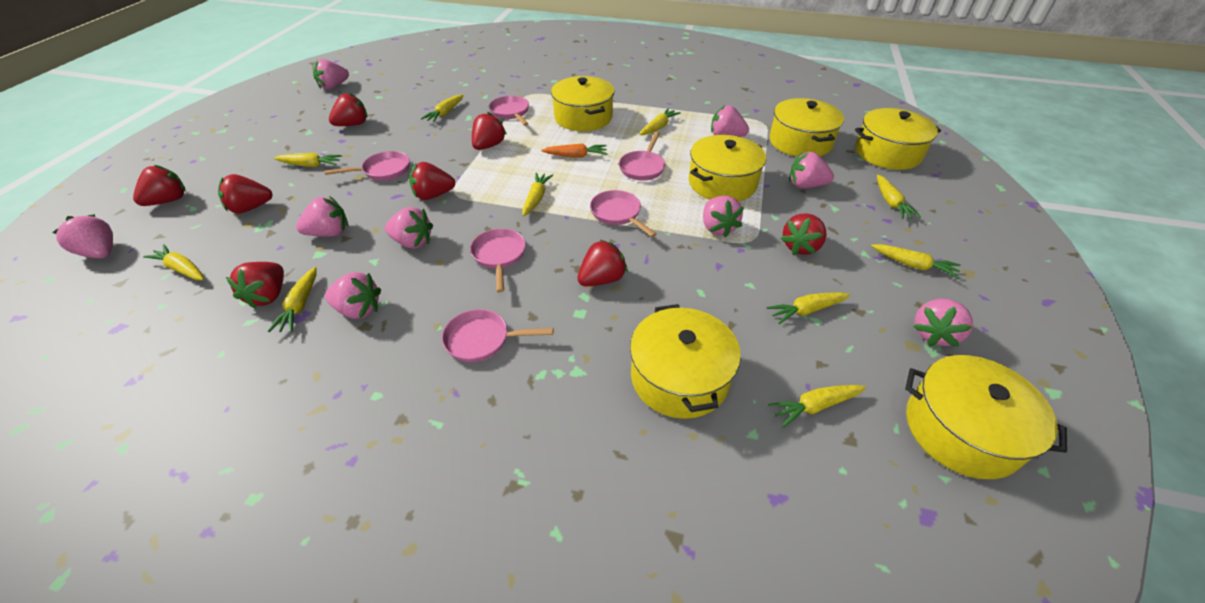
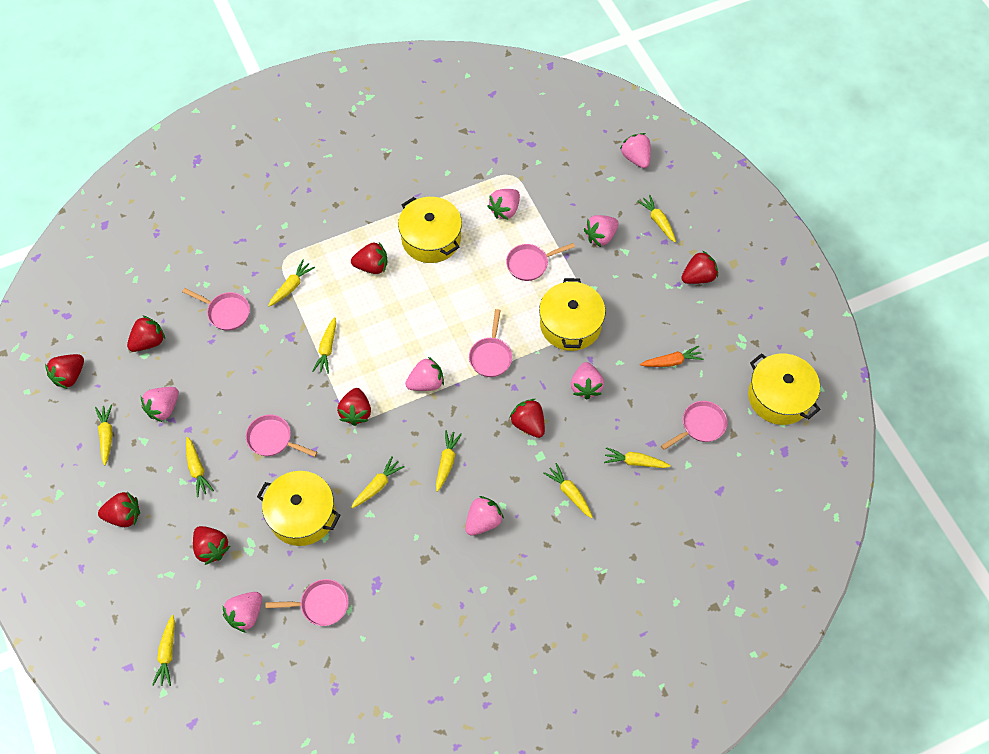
pink strawberry: [53,214,113,258] [296,196,348,237] [312,59,349,90] [325,272,381,319] [385,207,433,249] [703,196,744,237] [711,105,749,137] [789,152,834,188] [913,299,973,347] = 9 -> [141,387,179,422] [223,592,262,633] [405,357,444,391] [465,496,504,536] [487,189,520,220] [571,362,604,400] [584,215,619,247] [620,133,651,168] = 8
yellow pot: [551,76,614,131] [630,304,741,419] [689,135,766,201] [769,98,844,157] [855,108,941,170] [905,355,1067,479] = 6 -> [257,471,341,546] [398,197,462,263] [539,278,606,351] [748,353,820,425] = 4

